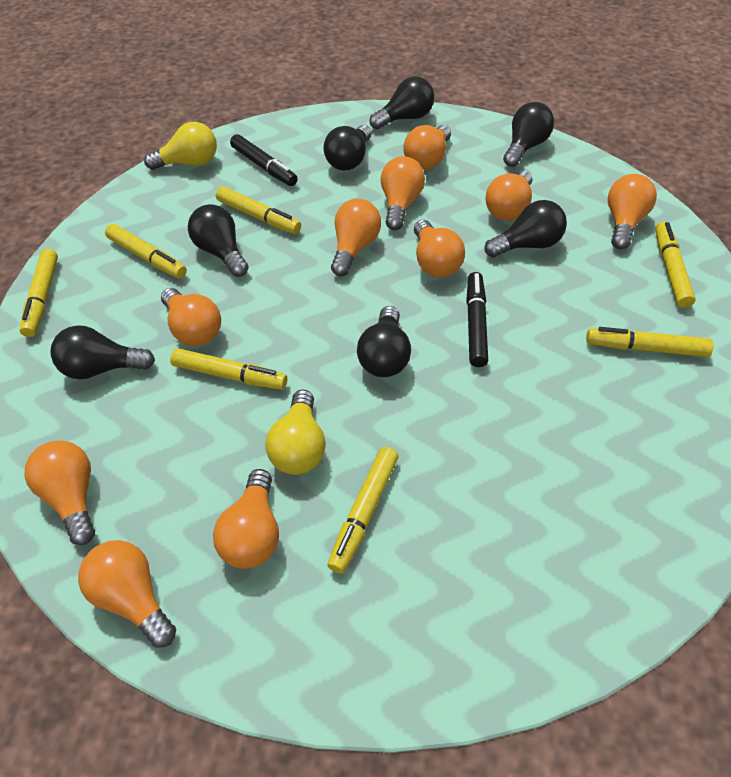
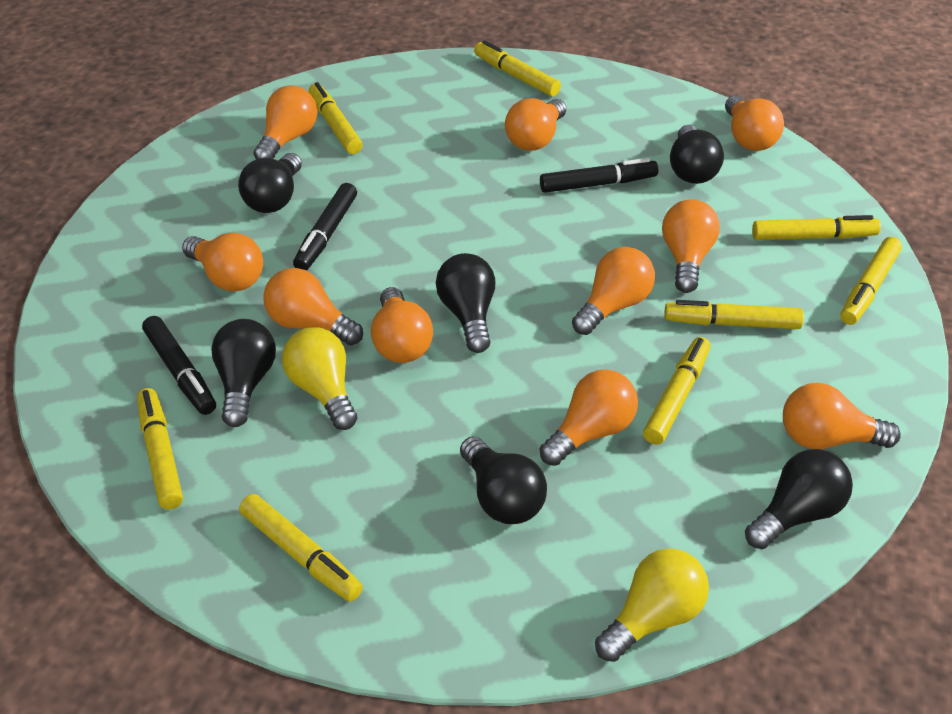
black light bulb: [50,325,155,379] [188,204,249,277] [323,125,371,171] [357,306,411,377] [369,76,434,129] [484,200,567,257] [503,102,554,167] = 7 -> [211,319,276,427] [238,153,302,213] [436,253,495,353] [460,436,547,524] [670,125,724,184] [745,449,853,549] = 6
black marker: [230,134,298,186] [466,272,488,367] = 2 -> [142,316,216,415] [293,183,357,271] [540,158,658,193] = 3
yellow marker: [20,248,58,337] [105,224,187,279] [170,348,287,390] [216,187,301,234] [327,447,398,574] [586,327,714,357] [655,222,696,308] = 7 -> [137,388,183,510] [239,494,363,602] [309,82,363,154] [474,40,561,97] [643,337,711,445] [664,300,804,329] [752,215,881,240] [840,237,902,325] = 8

